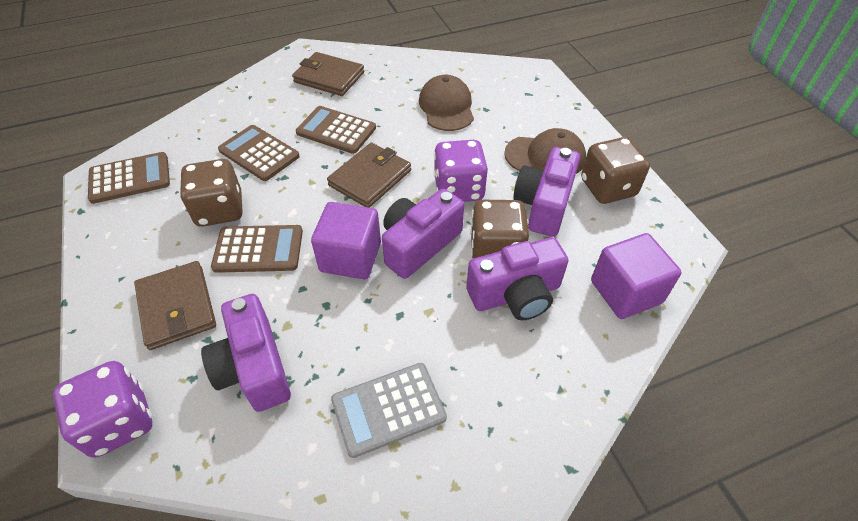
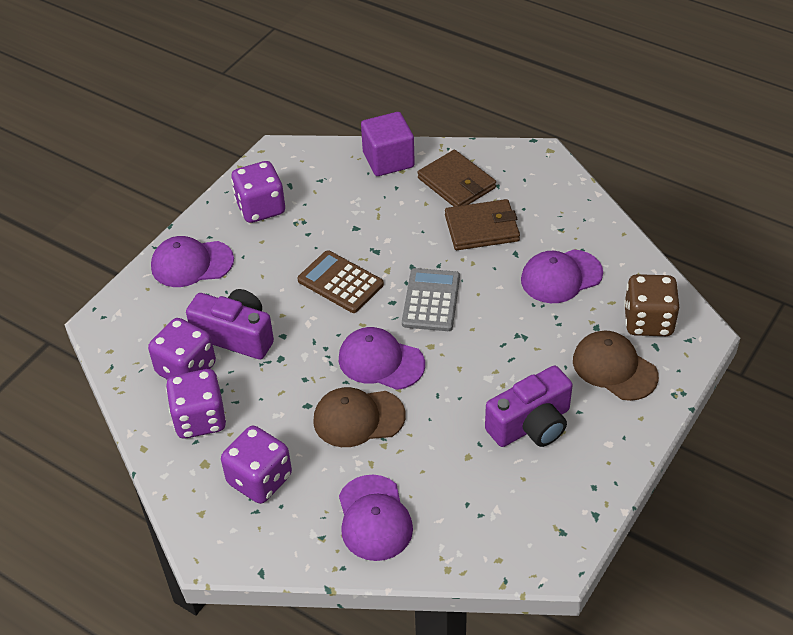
brown calculator: [88,152,170,204] [211,225,303,273] [218,125,300,181] [296,106,376,154] = 4 -> [298,250,384,313] = 1
brown dice: [180,159,242,227] [470,200,529,258] [581,137,650,204] = 3 -> [624,274,679,336] = 1
brown wallet: [134,261,216,350] [292,52,364,96] [327,142,411,208] = 3 -> [418,150,496,207] [445,199,520,250] = 2
purple camera: [201,294,291,412] [382,189,464,279] [466,237,568,320] [513,147,580,237] = 4 -> [186,289,274,359] [485,366,573,447] = 2
purple cap: none = 0 -> [151,236,234,287] [339,327,425,390] [339,475,413,561] [521,249,603,303] = 4
purple cube: [311,202,381,279] [591,233,682,319] = 2 -> [361,112,415,176] = 1
purple dice: [53,361,152,458] [434,140,488,202] = 2 -> [148,318,216,379] [166,369,227,438] [221,426,292,504] [231,161,285,223] = 4

